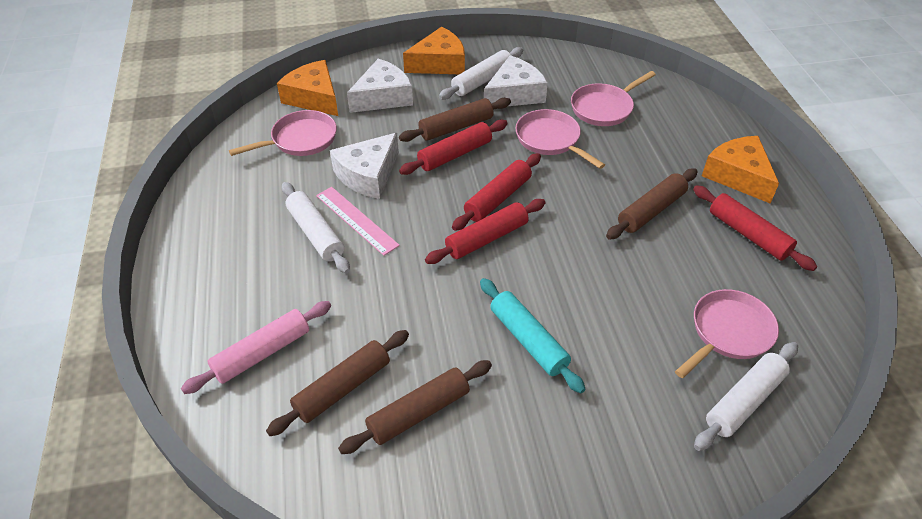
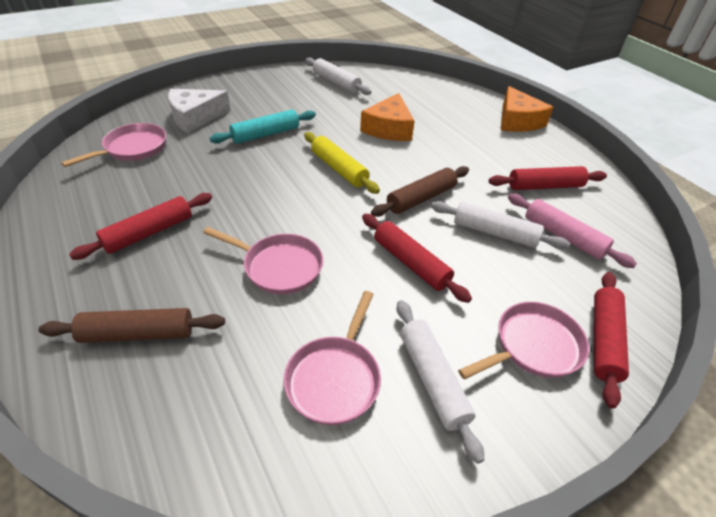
brown rolling pin: [266,330,409,436] [338,360,492,454] [399,98,511,142] [606,168,698,239] = 4 -> [38,308,225,343] [371,166,469,217] = 2
orange cheese: [277,60,338,116] [403,27,465,74] [702,136,779,203] = 3 -> [360,93,415,141] [501,86,553,132] = 2
pink ruler: [316,187,400,256] = 1 -> none = 0
white cheese: [330,133,399,199] [347,59,413,113] [484,55,548,106] = 3 -> [168,89,231,133] = 1
yellow rolling pin: none = 0 -> [304,132,380,194] = 1

